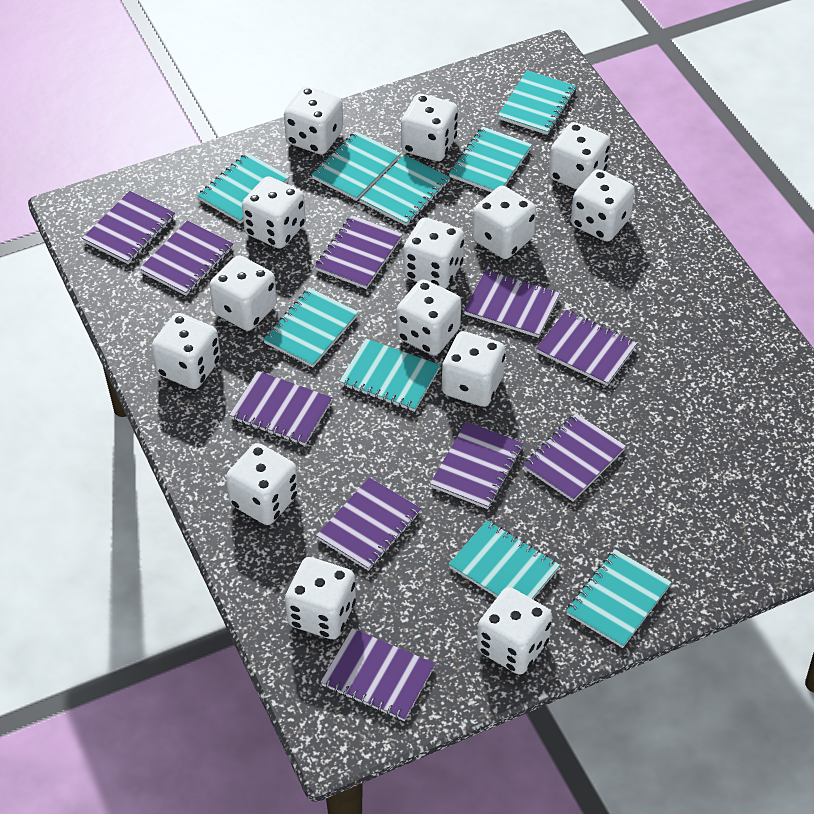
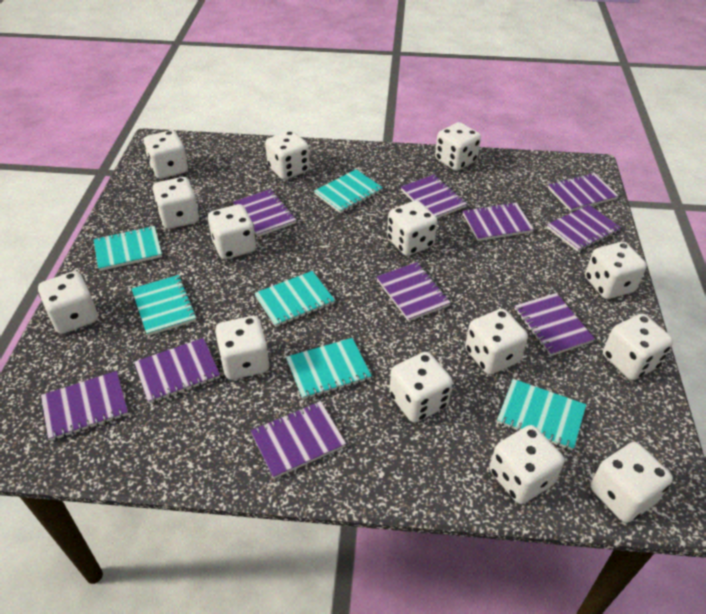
turquoise notebook: [197,153,290,223] [263,288,358,367] [311,131,401,201] [339,339,440,412] [360,155,450,226] [449,126,532,192] [449,520,560,599] [498,70,576,135] [566,549,672,648] = 9 -> [94,226,162,271] [132,275,197,336] [254,271,335,327] [286,338,372,400] [314,169,383,213] [497,379,586,450] = 6

